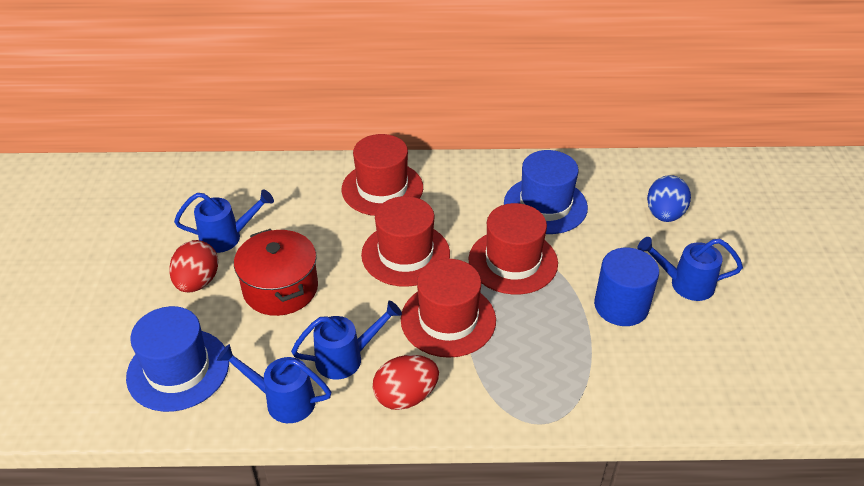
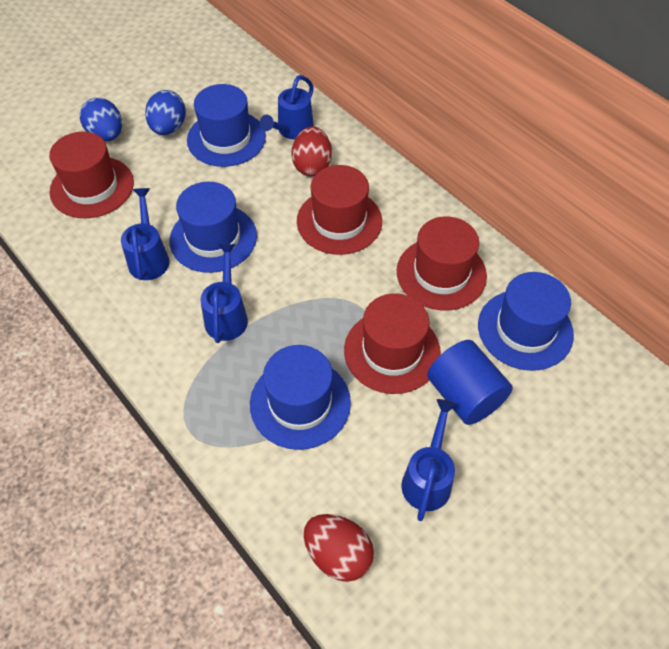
blue egg: [647,175,691,222] = 1 -> [80,98,122,141] [145,90,186,135] = 2
blue hat: [126,306,229,412] [504,150,588,234] = 2 -> [170,182,257,273] [187,84,266,167] [250,345,351,450] [478,272,574,371] = 4
red pot: [234,229,318,316] = 1 -> none = 0

